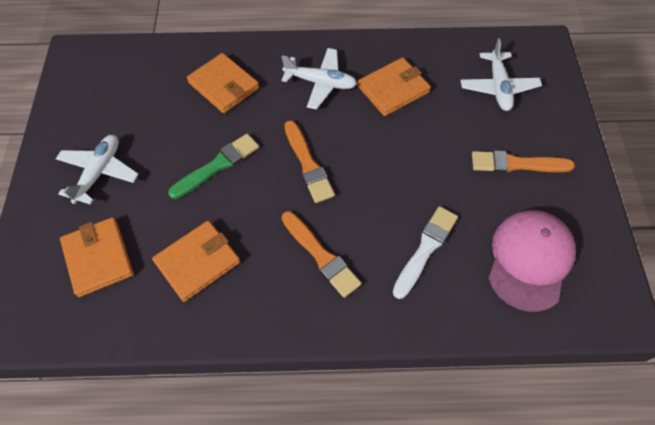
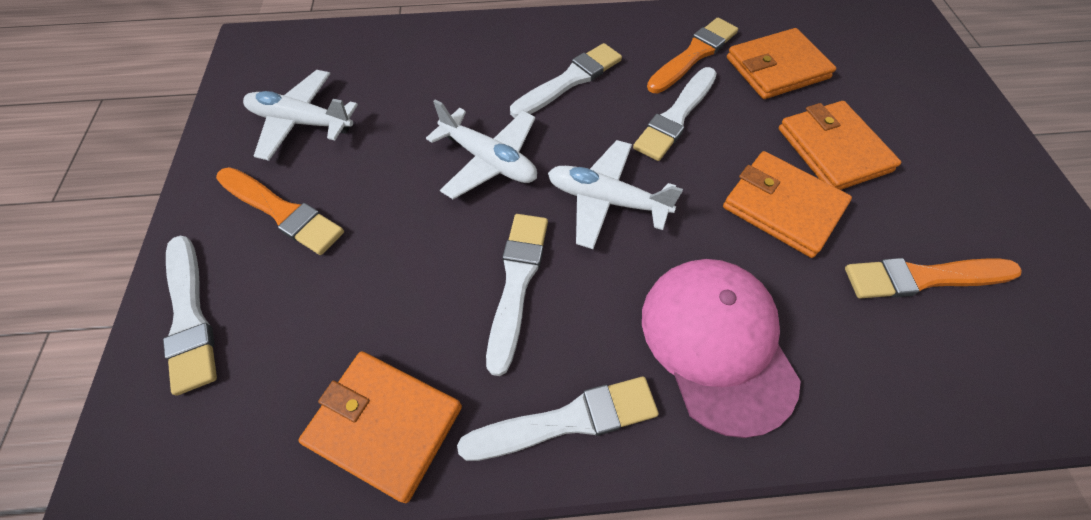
green brush: [168,134,259,199] = 1 -> none = 0
white brush: [393,206,458,299] = 1 -> [163,235,217,396] [457,377,659,461] [486,214,548,376] [510,43,622,118] [633,67,717,161] = 5

